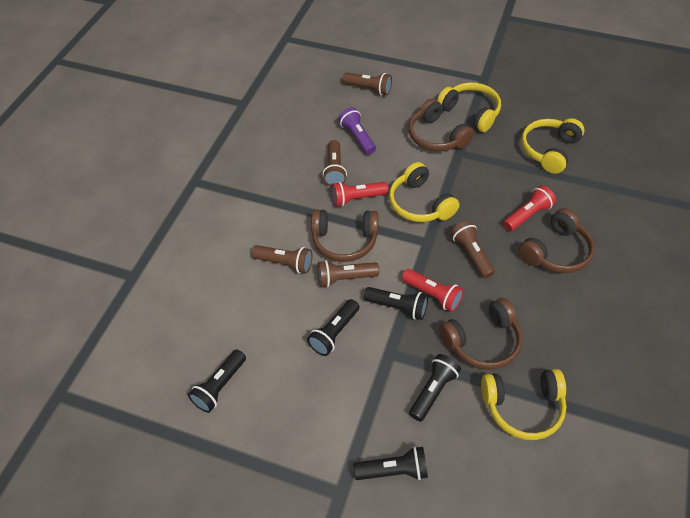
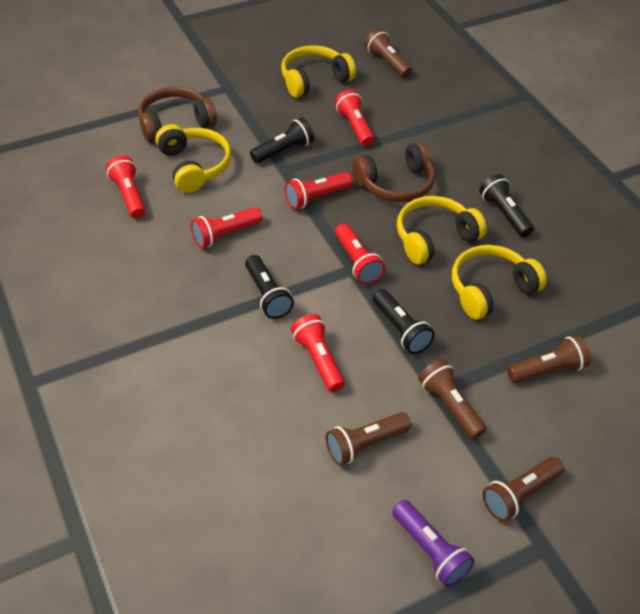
black flashlight: [188,350,246,413] [307,299,359,356] [353,446,428,480] [364,287,428,320] [409,354,461,422] = 5 -> [245,255,294,319] [250,117,314,163] [373,289,435,354] [479,174,534,237] = 4
brown headphones: [311,209,379,262] [408,98,474,151] [439,298,523,370] [518,208,595,273] = 4 -> [138,87,217,143] [352,141,435,202] = 2
red flashlight: [331,182,388,207] [402,269,464,312] [503,185,556,231] = 3 -> [106,156,146,219] [191,207,263,248] [285,172,352,209] [291,314,345,392] [335,89,375,147] [335,223,385,284] = 6

